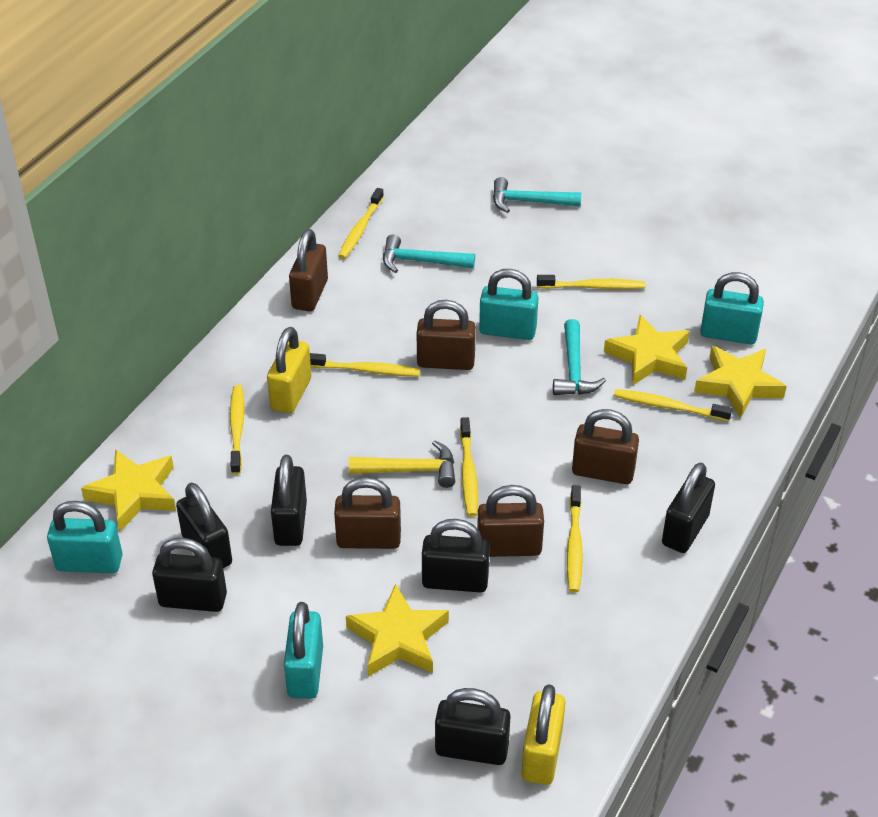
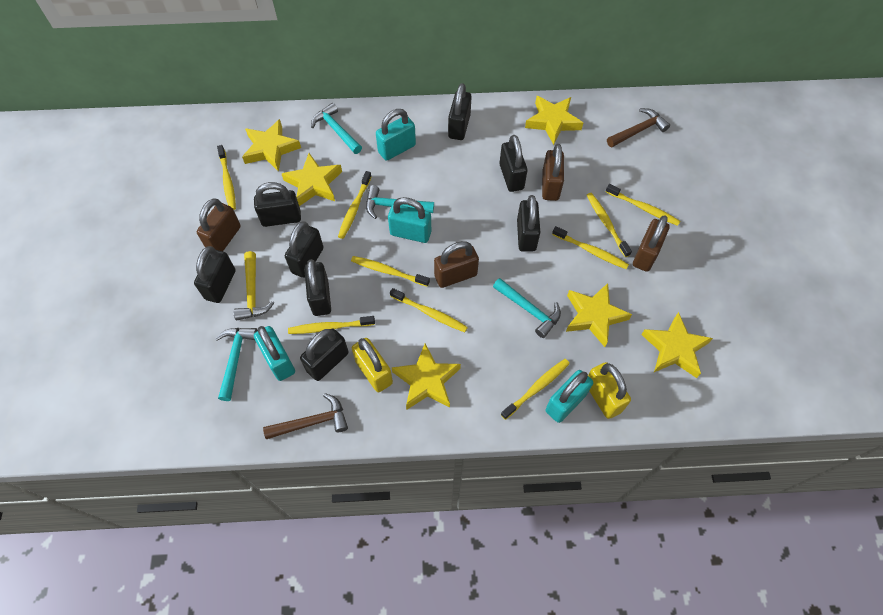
black padlock: [152,538,227,612] [176,483,232,568] [271,455,307,546] [422,519,490,593] [435,688,510,765] [662,463,715,553] = 6 -> [194,246,236,303] [254,182,301,227] [285,221,323,278] [300,328,348,381] [304,259,331,316] [448,83,471,140] [499,135,528,192] [517,195,540,252] = 8
brown hammer: none = 0 -> [263,393,348,439] [607,108,670,147] = 2
brown padlock: [289,229,328,311] [334,477,401,549] [417,300,476,370] [477,485,544,557] [572,409,639,484] = 5 -> [197,198,241,251] [434,241,479,288] [542,144,564,201] [633,215,670,272] = 4
turquoise hammer: [383,235,475,273] [493,177,581,213] [553,319,606,395] = 3 -> [215,328,258,401] [311,103,362,154] [366,185,434,219] [493,278,561,338] = 4
yellow star: [81,449,176,531] [346,584,449,677] [604,315,690,386] [694,346,787,419] = 4 -> [242,119,301,172] [282,153,342,206] [391,344,461,410] [525,96,583,145] [566,283,632,347] [641,312,713,378] = 6
yellow toothbrush: [230,385,244,475] [310,353,420,376] [338,188,384,259] [460,417,478,517] [537,275,646,289] [567,485,583,593] [614,389,732,422] = 7 -> [217,145,236,210] [288,316,375,334] [338,171,372,239] [351,256,430,287] [390,288,468,332] [501,359,570,420] [552,226,629,269] [587,193,632,257] [606,184,680,226] = 9

